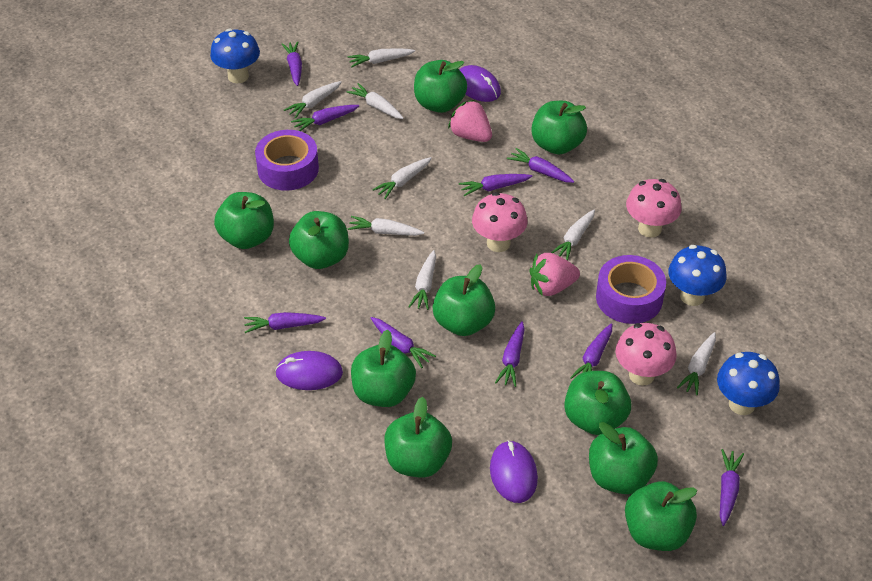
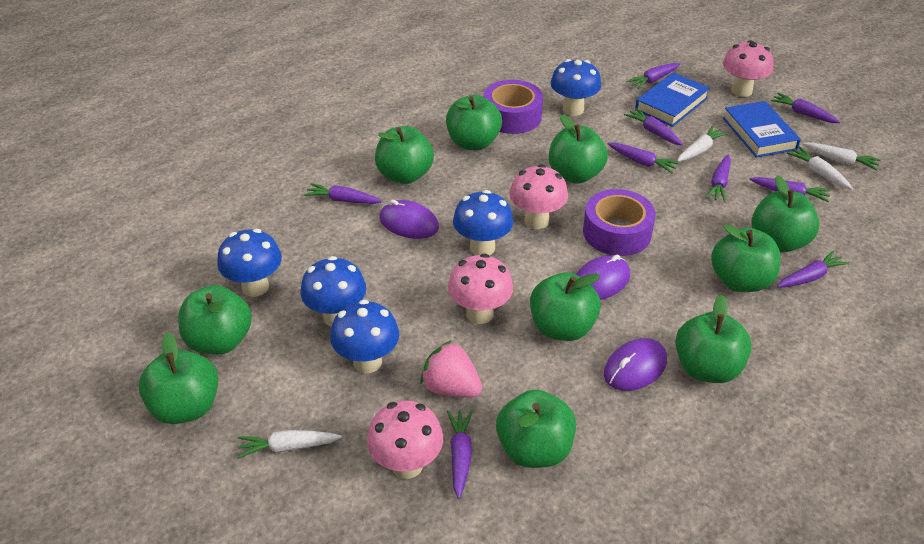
blue book: none = 0 -> [635,73,710,127] [723,101,801,158] = 2
blue mushroom: [210,28,260,83] [668,245,726,306] [717,352,780,415] = 3 -> [217,229,282,297] [301,256,366,327] [330,300,399,373] [453,190,513,255] [551,59,601,116] = 5
pink mushroom: [472,192,528,252] [616,323,676,386] [626,179,682,238] = 3 -> [367,401,443,479] [448,254,513,324] [509,164,568,229] [723,40,773,97] = 4
pink strawberry: [448,100,492,142] [529,253,580,296] = 2 -> [420,340,482,398] = 1
white carrot: [284,81,342,119] [347,83,404,119] [347,216,424,236] [348,48,415,67] [372,157,432,199] [409,250,436,310] [551,210,595,261] [677,332,716,395] = 8 -> [237,430,342,459] [677,126,728,162] [787,146,853,190] [803,142,881,170] = 4

